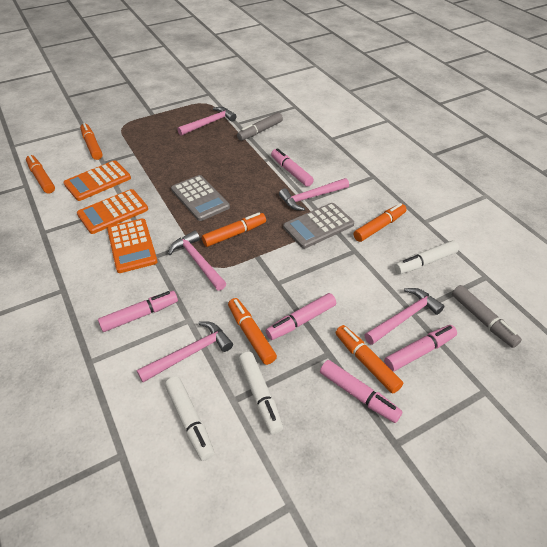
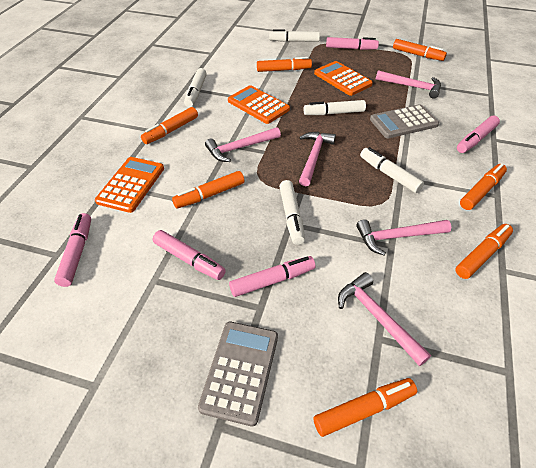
grey marker: [237,112,283,141] [452,285,522,348] = 2 -> none = 0
orange marker: [26,154,55,194] [80,123,103,160] [202,212,266,247] [228,298,277,365] [335,325,403,393] [353,203,407,242] = 6 -> [141,107,198,144] [172,171,245,208] [257,57,312,72] [314,378,417,437] [393,39,447,61] [455,224,513,279] [460,164,507,210] = 7
white marker: [165,376,215,461] [238,352,283,434] [394,240,459,274] = 3 -> [184,68,207,108] [269,29,320,42] [279,180,305,245] [304,100,366,115] [360,147,424,193] = 5

